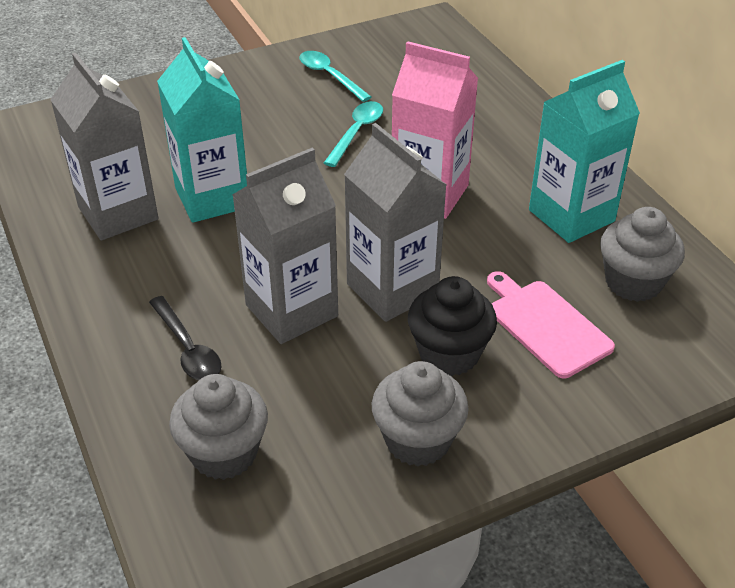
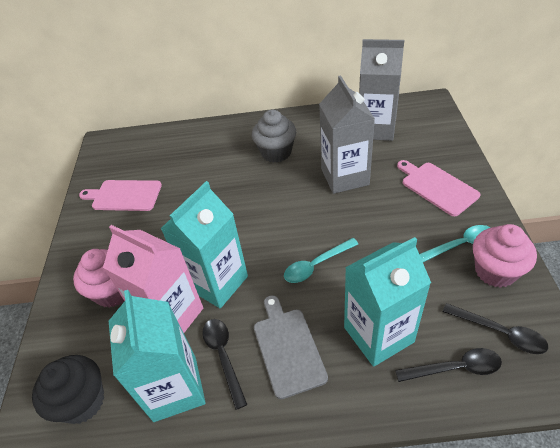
black spoon: [149,296,222,380] = 1 -> [202,319,248,410] [395,348,502,382] [443,303,548,354] = 3
grey carton: [51,53,159,240] [232,147,338,344] [344,123,446,322] = 3 -> [319,75,375,194] [359,39,404,141] = 2
grey cupcake: [169,374,268,480] [372,361,469,466] [600,207,685,302] = 3 -> [252,110,296,163] = 1
grey cutting board: none = 0 -> [254,295,328,399] = 1
pink cupcake: none = 0 -> [73,249,124,307] [473,224,537,288] = 2
pink cutting board: [487,271,615,378] = 1 -> [79,180,162,211] [397,160,480,216] = 2
turquoise carton: [157,37,247,223] [529,60,640,243] = 2 -> [109,290,206,422] [161,181,248,308] [344,237,431,367] = 3

